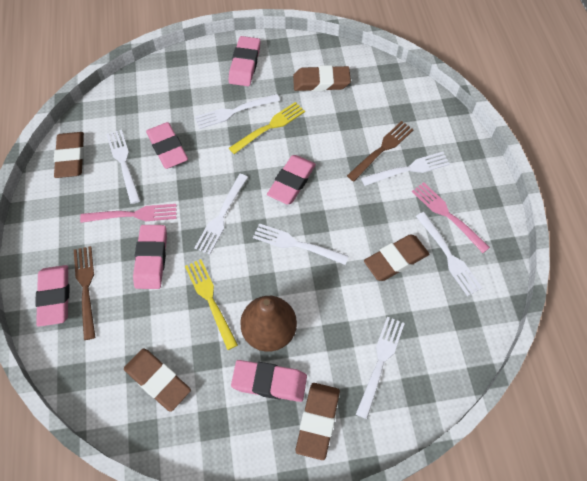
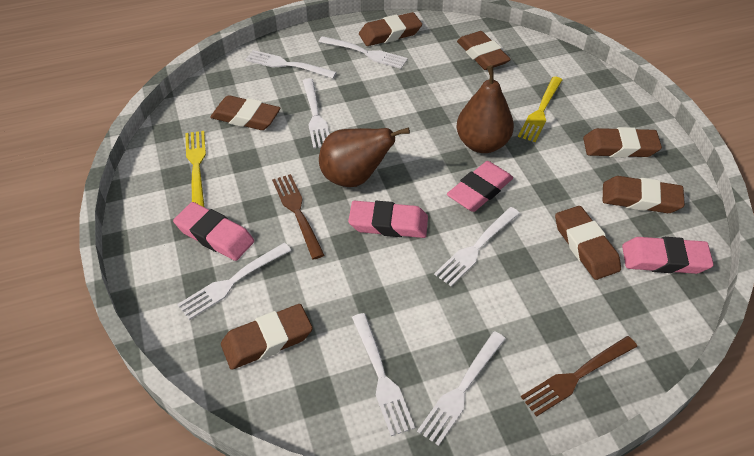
brown eraser: [54,132,84,178] [124,349,191,412] [293,65,351,91] [296,383,340,460] [364,234,429,281] = 5 -> [210,95,281,130] [221,304,313,370] [359,12,422,46] [457,31,511,70] [555,206,621,280] [583,127,662,158] [603,176,685,213] = 7
brown pear: [240,296,297,352] = 1 -> [319,127,410,187] [457,65,514,153] = 2
pink eraser: [35,265,69,327] [133,225,167,289] [146,122,188,169] [229,36,260,86] [231,360,307,402] [267,155,316,205] = 6 -> [173,202,254,261] [348,201,428,238] [447,161,513,212] [622,237,714,274] = 4
pink fork: [80,204,177,223] [412,182,490,253] = 2 -> none = 0

